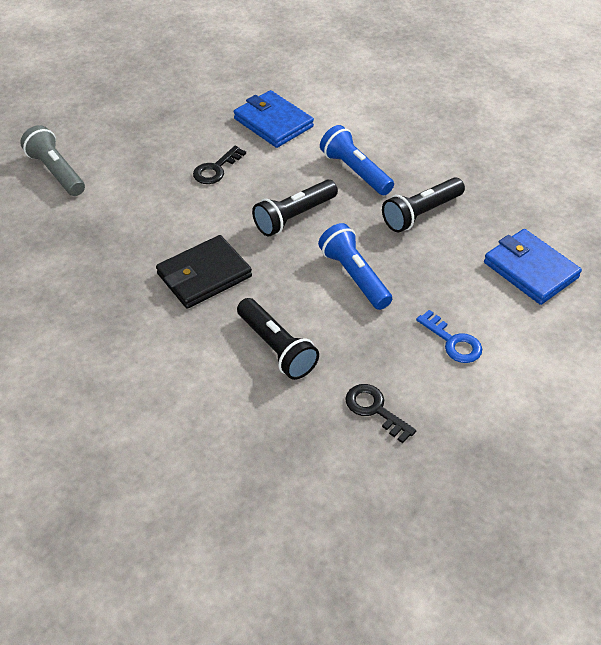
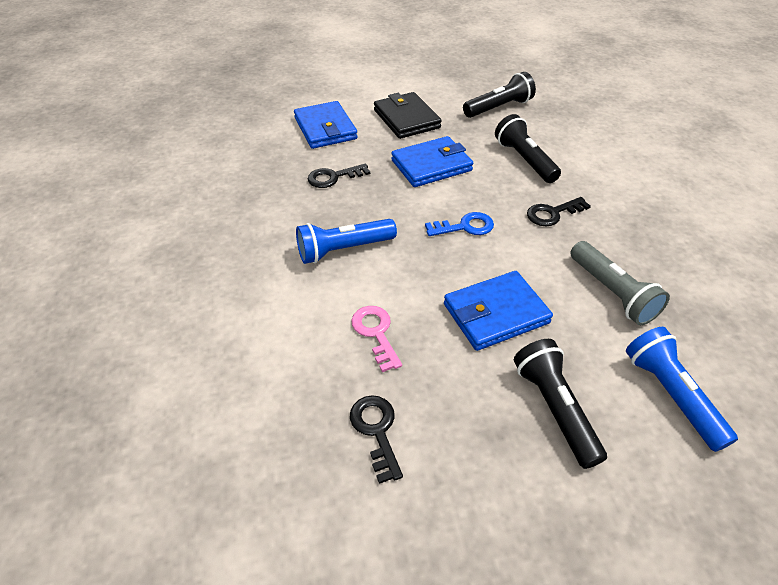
black key: [193,146,246,184] [345,384,416,443] = 2 -> [308,164,370,188] [350,395,403,484] [527,197,591,226] = 3
blue wallet: [234,90,314,148] [484,229,582,305] = 2 -> [294,101,358,149] [391,136,473,187] [444,271,553,351] = 3
pink key: none = 0 -> [351,306,402,372] = 1

